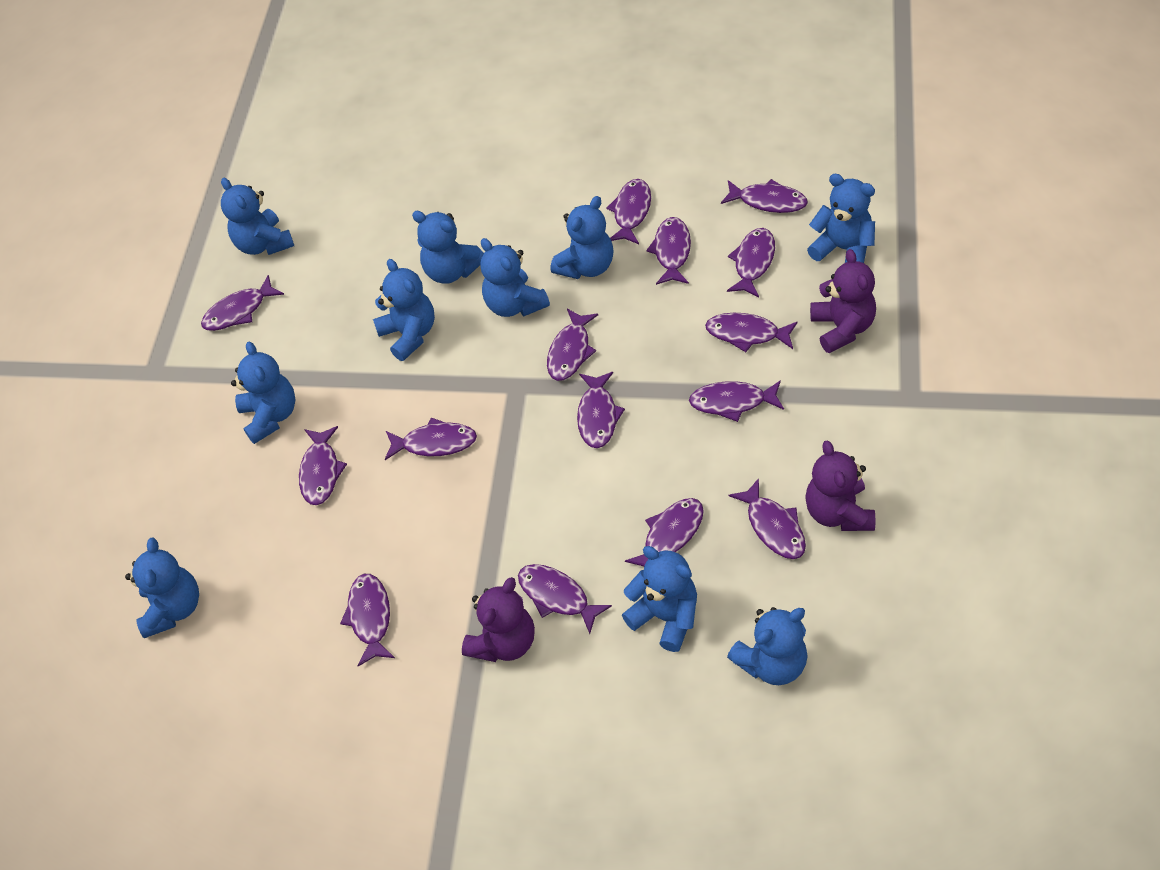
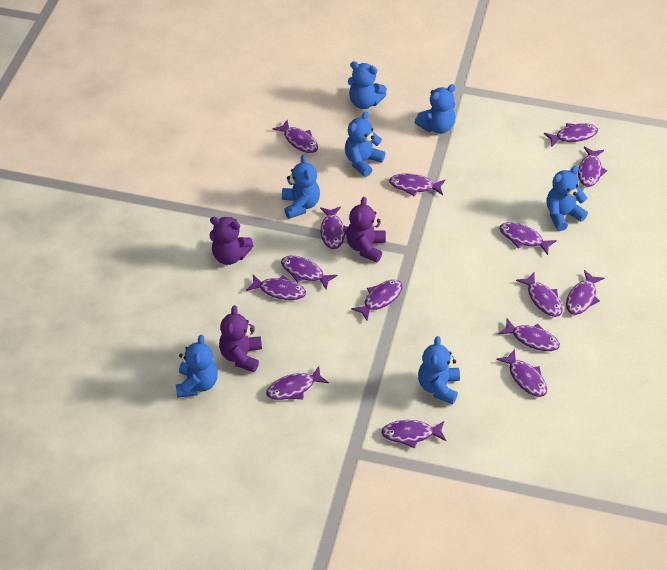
blue teddy bear: [125,537,199,638] [221,178,294,255] [231,342,296,444] [373,259,435,361] [412,211,484,284] [480,238,550,317] [551,196,614,279] [622,546,697,652] [727,607,808,685] [807,174,875,263] = 10 -> [176,335,218,398] [282,155,320,219] [345,111,385,177] [348,61,387,109] [415,84,455,134] [418,336,460,404] [546,166,588,231] = 7

